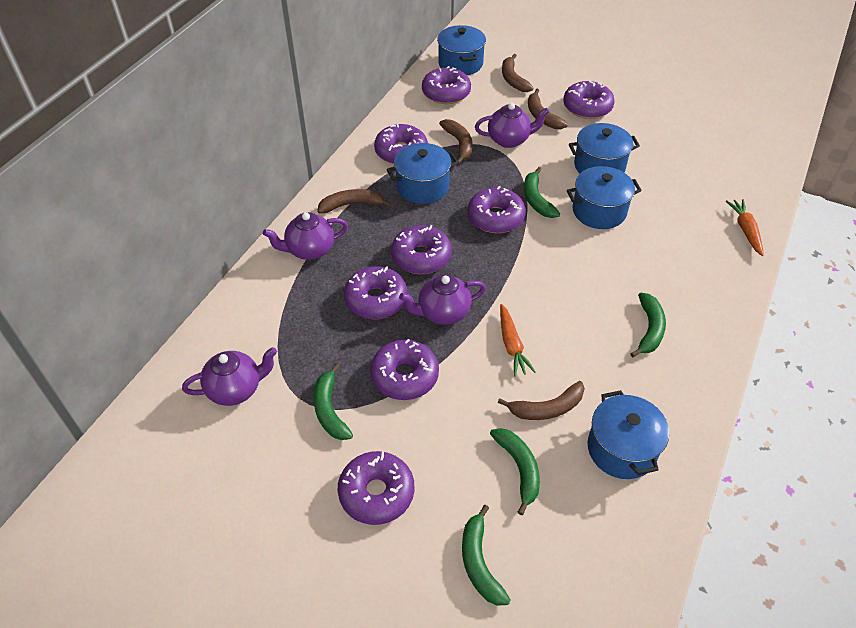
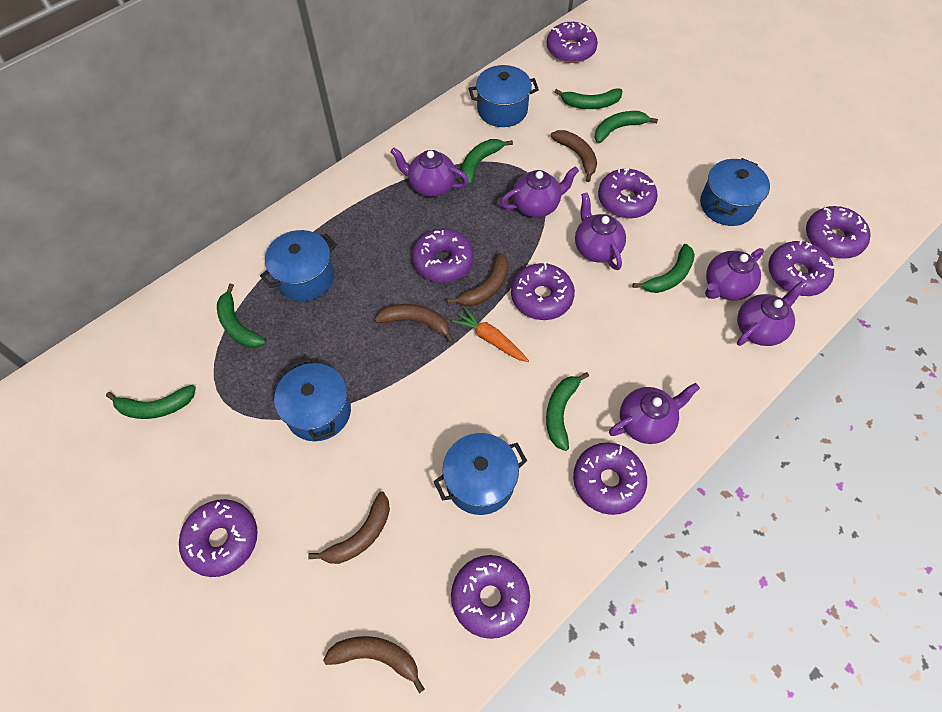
green banana: [313,363,353,440] [462,505,511,606] [490,428,540,515] [524,167,560,218] [630,292,666,357] = 5 -> [106,385,196,419] [217,284,266,348] [461,139,513,185] [546,372,589,451] [554,89,622,109] [594,111,658,143] [632,244,695,293] = 7
orange carrot: [500,304,536,376] [726,199,764,256] = 2 -> [452,307,529,362] = 1
purple donut: [338,451,414,525] [344,266,407,319] [370,339,439,400] [374,124,428,164] [391,225,452,274] [422,66,471,104] [468,186,526,233] [563,81,615,119] = 8 -> [179,499,258,577] [412,229,474,283] [451,555,530,639] [511,262,575,320] [546,22,598,63] [573,443,647,515] [598,169,658,218] [768,240,834,296] [806,206,871,259] = 9
purple teapot: [182,347,277,406] [263,212,348,260] [399,274,486,325] [475,103,550,148] = 4 -> [390,148,469,197] [500,166,579,217] [575,192,626,270] [609,383,700,444] [705,248,764,301] [737,281,807,346] = 6

